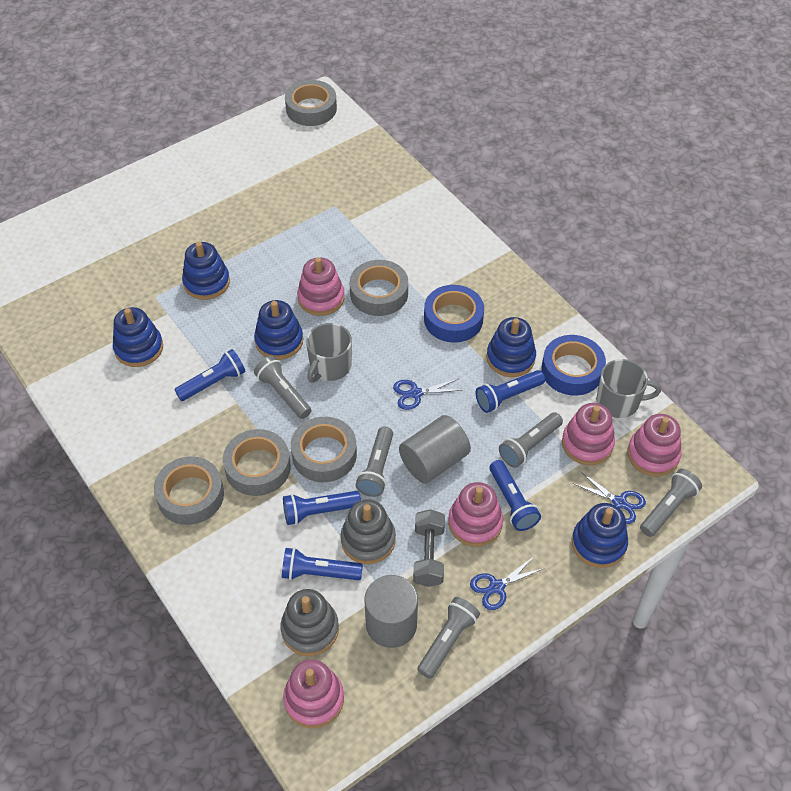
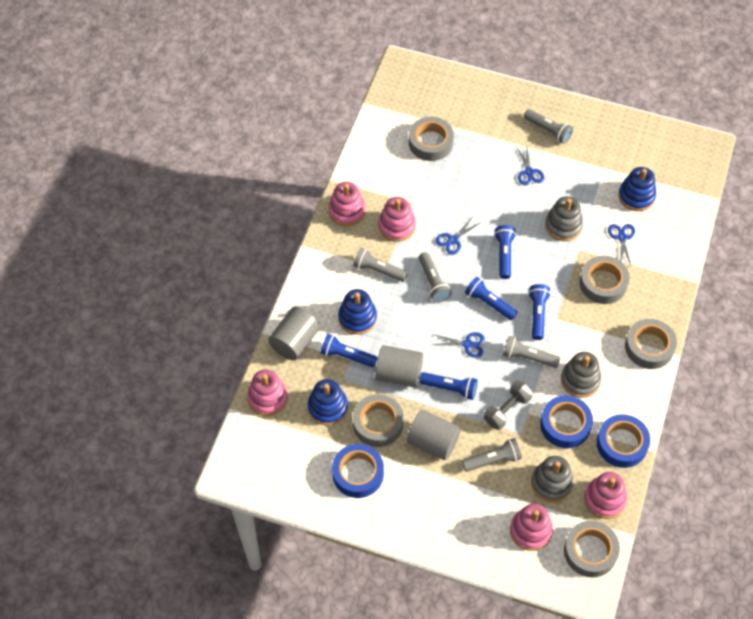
blue scissors: [393,379,462,410] [470,557,545,610] [573,472,646,524] = 3 -> [433,332,485,358] [435,216,480,255] [516,146,544,185] [608,224,635,267] = 4
blue stacking toy: [113,307,163,367] [182,242,230,300] [254,300,303,360] [486,317,536,377] [572,503,628,568] = 5 -> [308,379,348,425] [338,289,377,335] [618,167,656,211] = 3
blue tape: [424,285,484,343] [541,335,606,396] = 2 -> [332,444,384,498] [540,395,593,448] [597,414,650,468] = 3
grey cylinder: [364,575,418,648] [399,415,471,484] = 2 -> [268,307,320,360] [375,345,423,388] [407,410,461,460] = 3
grey mug: [306,323,352,383] [596,359,661,418] = 2 -> none = 0
grey stacking toy: [280,589,339,656] [341,499,396,564] = 2 -> [531,456,574,502] [545,196,583,241] [561,352,602,398] = 3

